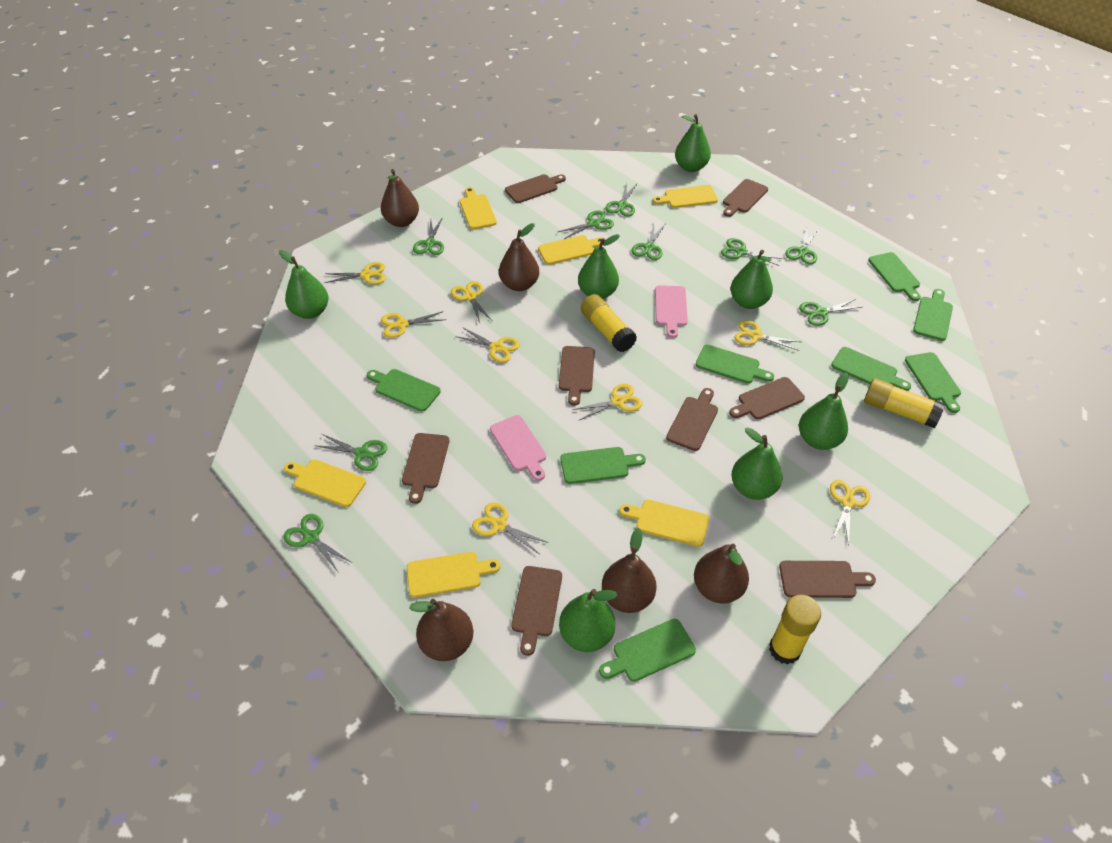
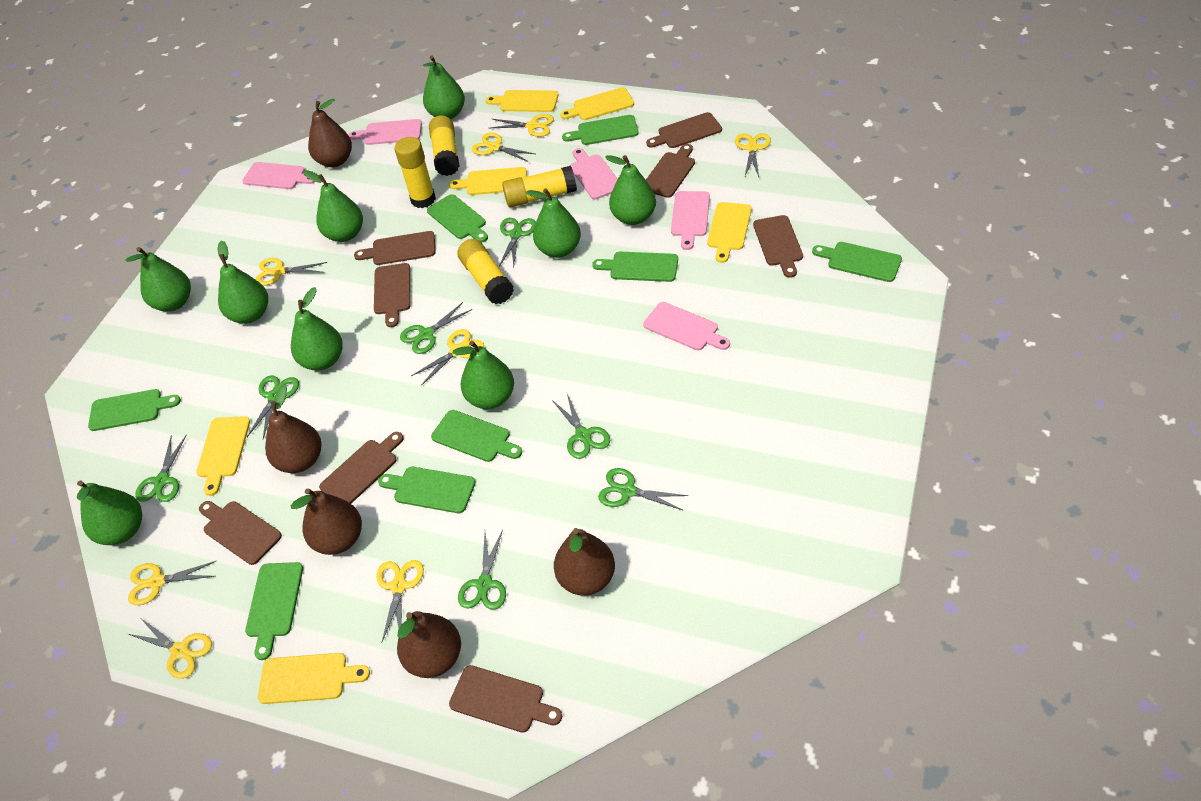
green pear: [279,250,328,319] [559,589,617,652] [578,234,620,299] [675,114,711,172] [730,250,773,309] [731,427,782,500] [799,373,849,450] = 7 -> [77,481,142,545] [125,247,191,312] [217,240,268,324] [291,287,343,371] [303,170,363,242] [423,55,465,119] [453,341,514,409] [526,188,581,258] [605,155,656,225] = 9
green scissors: [284,514,351,573] [314,434,387,471] [413,217,444,255] [558,211,614,239] [605,182,638,217] [631,224,665,260] [721,238,782,266] [785,226,819,264] [799,299,862,326] = 9 -> [135,434,187,502] [247,375,299,439] [400,302,472,354] [458,530,506,610] [499,218,536,267] [552,394,611,459] [598,468,688,510] = 7
pink cutting board: [490,415,546,481] [655,285,688,338] = 2 -> [242,162,314,189] [348,119,422,145] [570,148,618,199] [643,302,730,350] [671,191,710,250] = 5
yellow glue stick: [581,294,637,352] [769,595,821,665] [864,379,945,428] = 3 -> [394,137,436,208] [429,115,460,176] [457,239,514,304] [502,166,577,207] = 4

